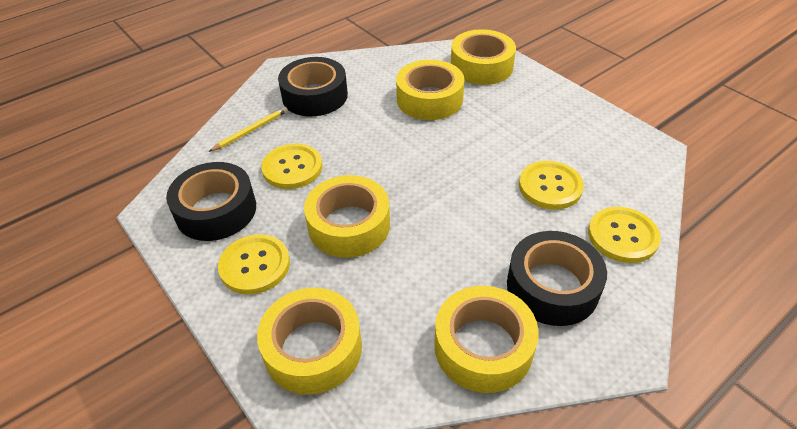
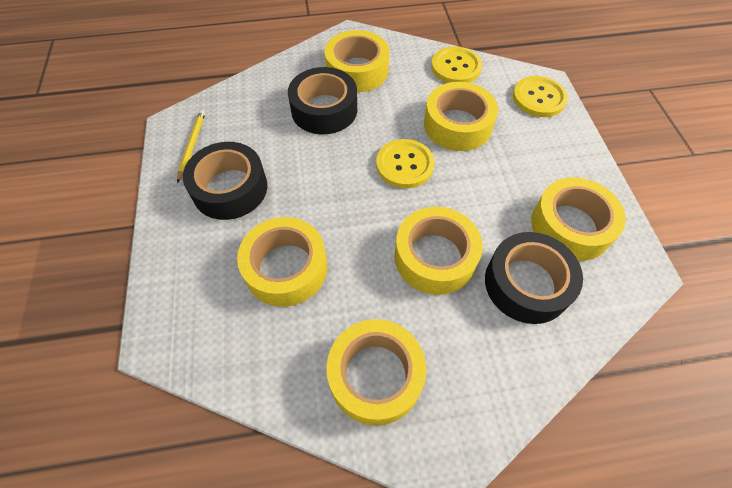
yellow button: [218,234,290,295] [261,143,322,189] [519,161,584,210] [588,207,661,263] = 4 -> [376,139,435,188] [431,46,482,83] [513,76,568,117] = 3
yellow tape: [257,288,362,395] [304,175,390,258] [396,60,465,120] [434,286,539,393] [451,29,516,85] = 5 -> [237,217,327,307] [324,30,389,92] [326,319,426,426] [394,207,483,295] [424,82,498,151] [531,177,626,261] = 6

